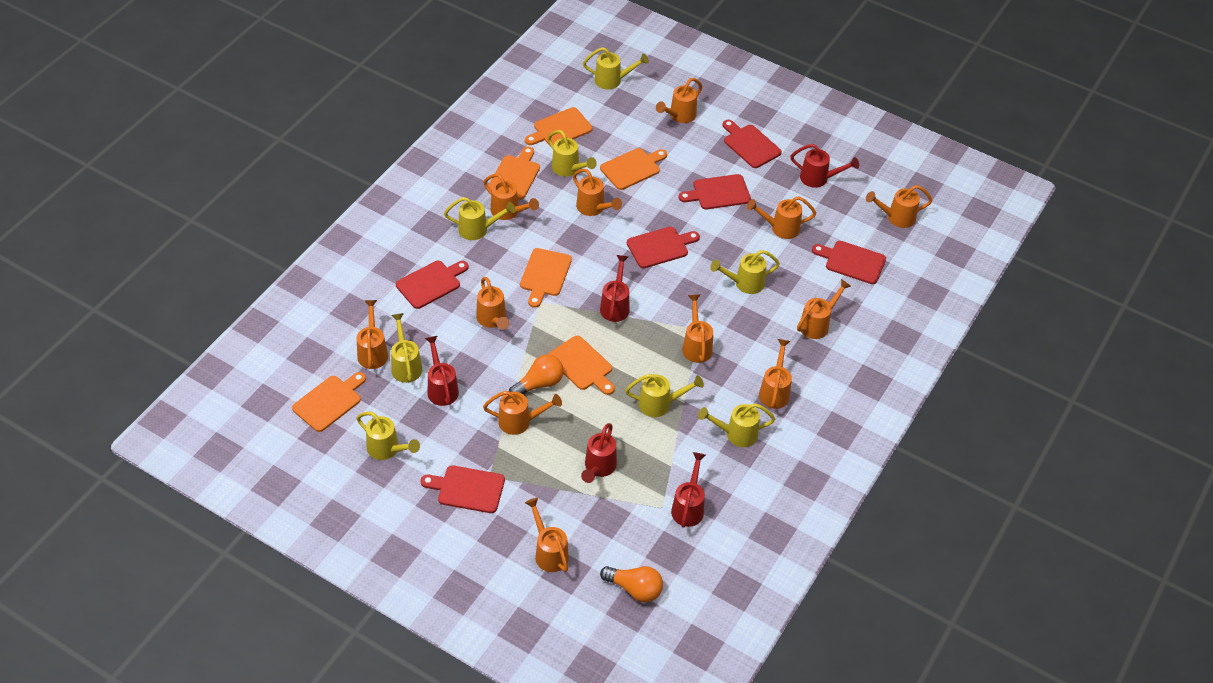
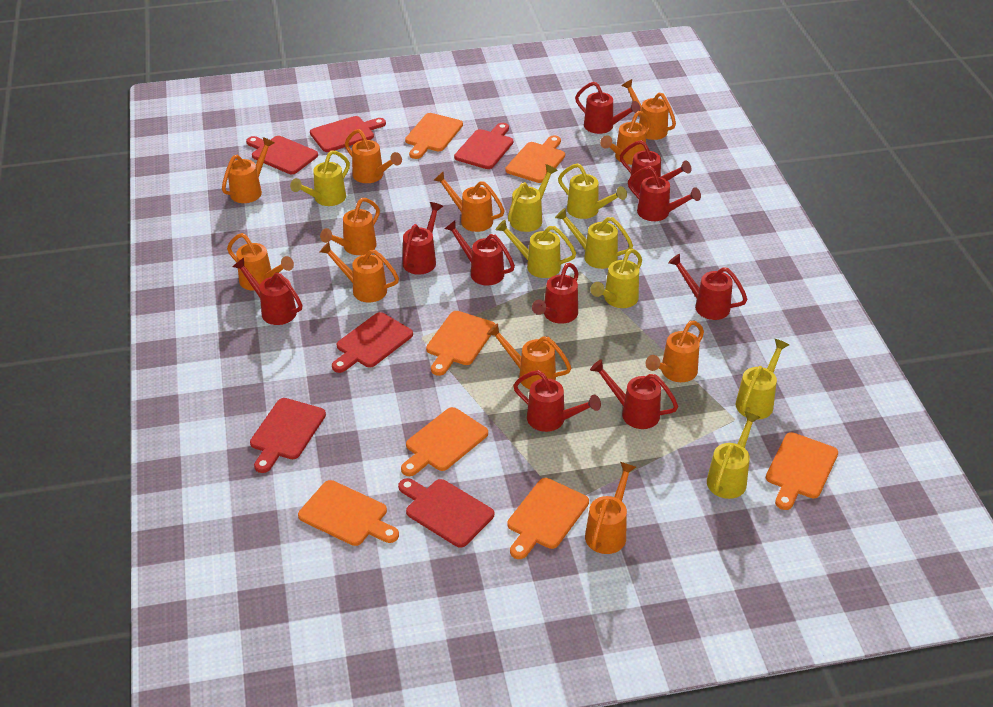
orange cutting board: [292,372,366,432] [488,147,540,200] [520,248,572,308] [525,107,593,146] [548,336,615,395] [600,148,667,190] = 6 -> [298,480,399,546] [401,407,488,476] [405,113,463,159] [426,311,495,376] [505,135,565,183] [507,478,589,559] [766,432,838,510] = 7
orange light bulb: [509,354,564,394] [600,566,663,602] = 2 -> none = 0
orange watering can: [357,300,388,369] [476,277,509,330] [483,174,539,220] [483,391,562,435] [525,498,569,572] [573,169,622,216] [656,78,702,123] [682,294,713,363] [747,196,816,239] [759,339,792,409] [797,279,851,339] [866,185,933,228] = 12 -> [222,137,275,203] [227,233,294,291] [320,198,380,255] [320,242,399,302] [345,129,402,183] [434,171,504,232] [487,323,571,389] [585,462,636,554] [600,111,651,165] [621,79,676,140] [646,321,704,382] = 11
red watering can: [425,336,459,406] [581,423,617,483] [600,255,630,322] [671,452,706,528] [791,144,859,188] = 5 -> [233,258,302,325] [403,202,443,275] [444,220,515,286] [513,370,601,432] [532,263,579,324] [575,82,641,134] [590,359,678,429] [620,140,691,194] [628,166,701,221] [668,254,747,320] = 10

